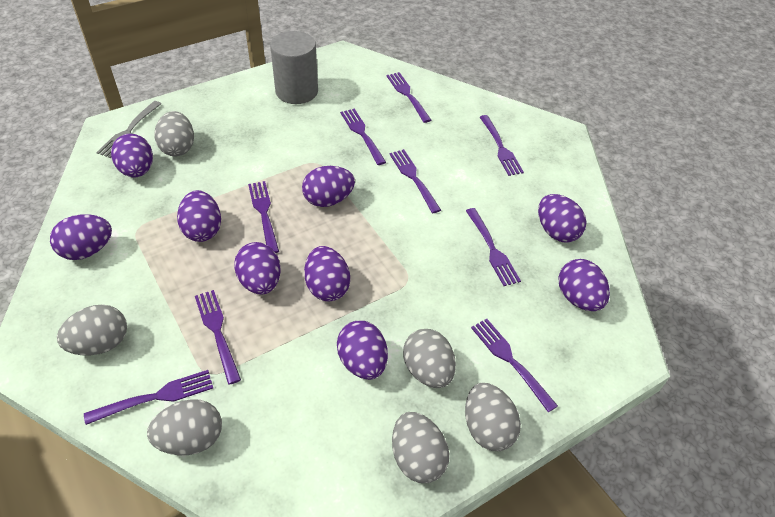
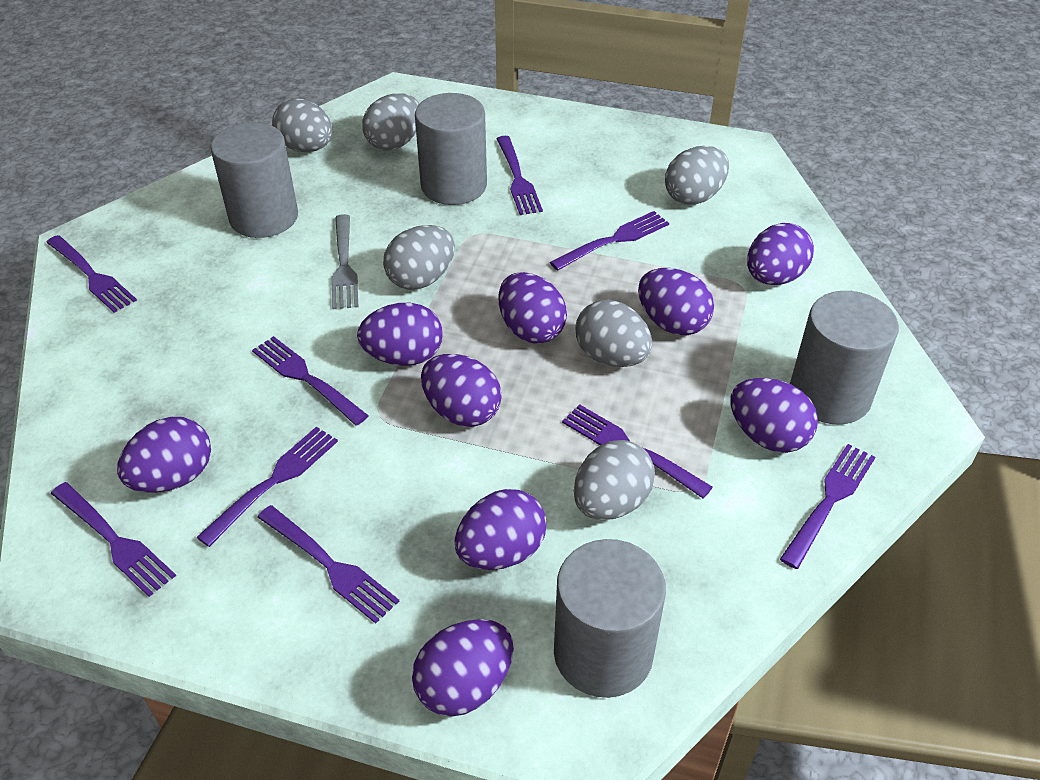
grey cylinder: [270,31,318,104] = 1 -> [211,122,298,238] [415,93,487,205] [554,539,666,698] [790,291,899,424] = 4

